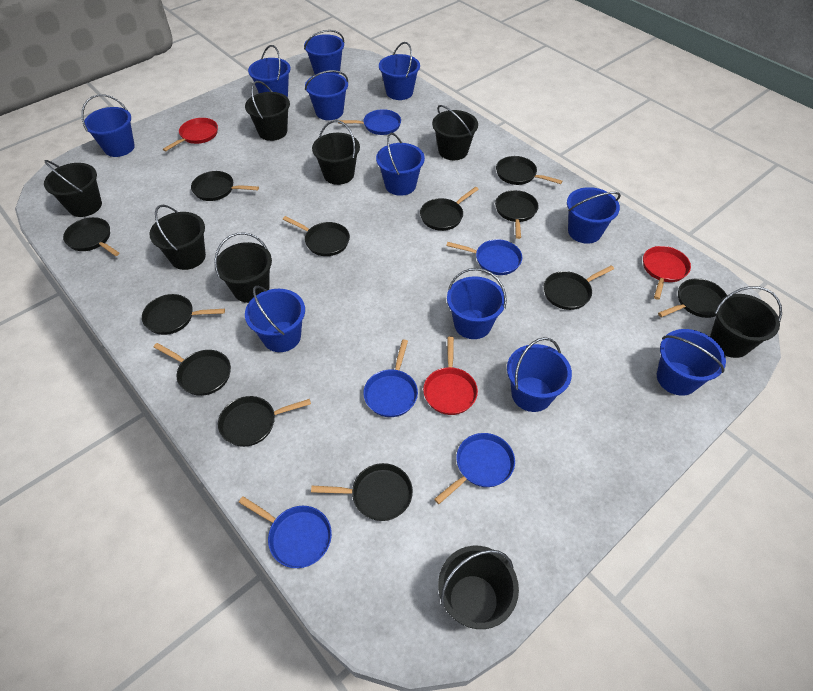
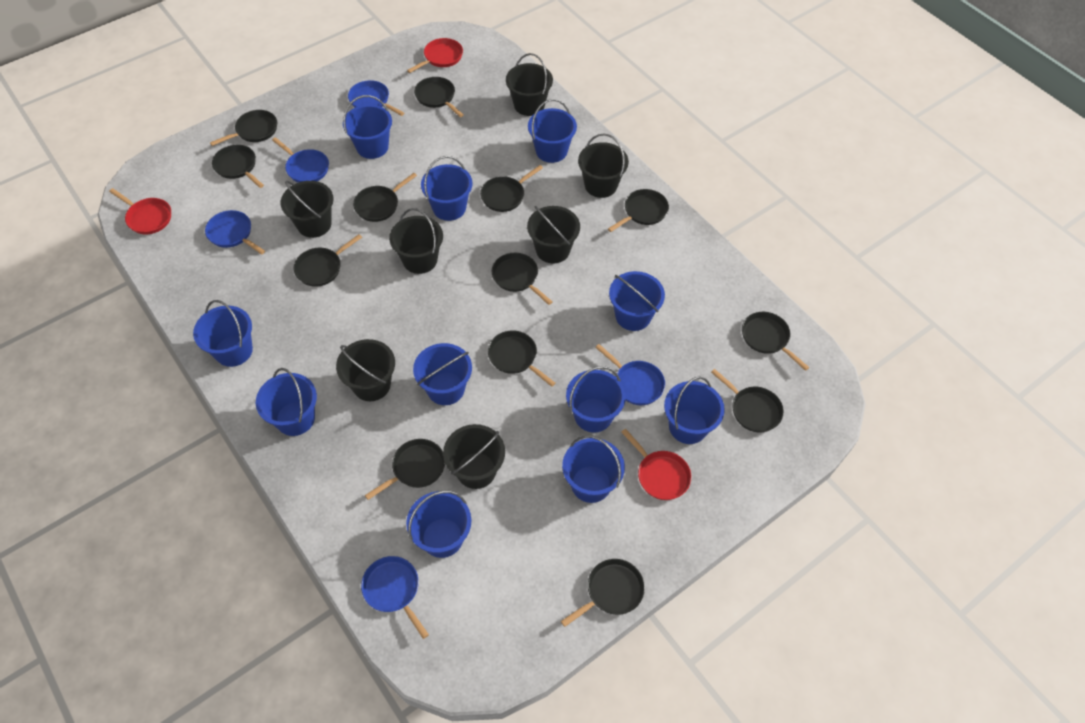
black bucket: [44,160,102,217] [149,205,206,270] [214,232,272,303] [245,81,290,141] [312,120,360,185] [432,105,478,160] [438,546,519,629] [710,286,782,358] = 8 -> [281,181,334,238] [336,339,395,401] [389,208,443,274] [443,424,505,489] [506,53,553,116] [527,206,580,263] [578,134,629,198] = 7
black pan: [63,217,120,256] [142,294,225,335] [154,343,231,396] [191,171,259,201] [218,396,311,447] [283,216,350,256] [311,463,413,521] [420,187,479,231] [495,190,539,239] [496,156,562,185] [544,265,614,310] [658,278,727,318] = 12 -> [210,110,277,146] [212,145,264,188] [294,234,362,287] [353,173,417,222] [365,439,445,500] [414,77,463,117] [480,165,543,212] [488,331,555,387] [492,253,552,305] [561,559,645,627] [608,189,669,232] [711,369,784,432] [742,312,810,371] = 13

